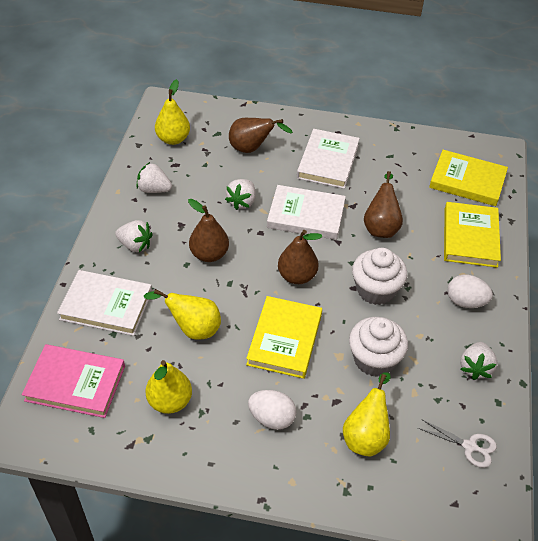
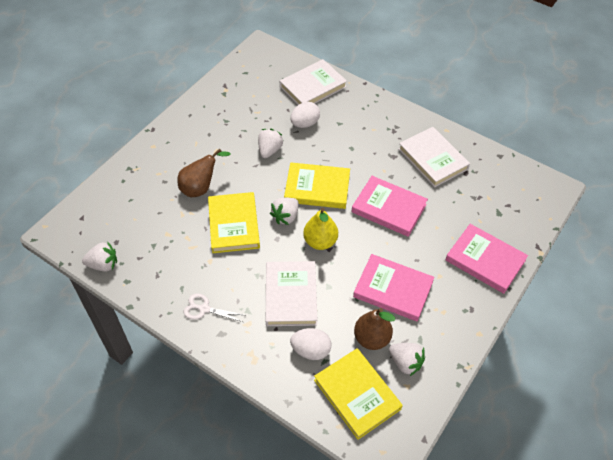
brown pear: [188,199,229,262] [229,118,293,153] [278,230,322,284] [364,171,403,238] = 4 -> [177,148,231,197] [354,308,395,350] = 2
pink book: [22,344,125,418] = 1 -> [352,176,428,237] [353,254,434,322] [445,224,528,294] = 3
white cupcake: [349,317,408,377] [352,248,407,305] = 2 -> none = 0
yellow pear: [144,289,221,340] [145,360,192,414] [155,79,190,145] [343,372,391,456] = 4 -> [303,208,338,250] = 1

